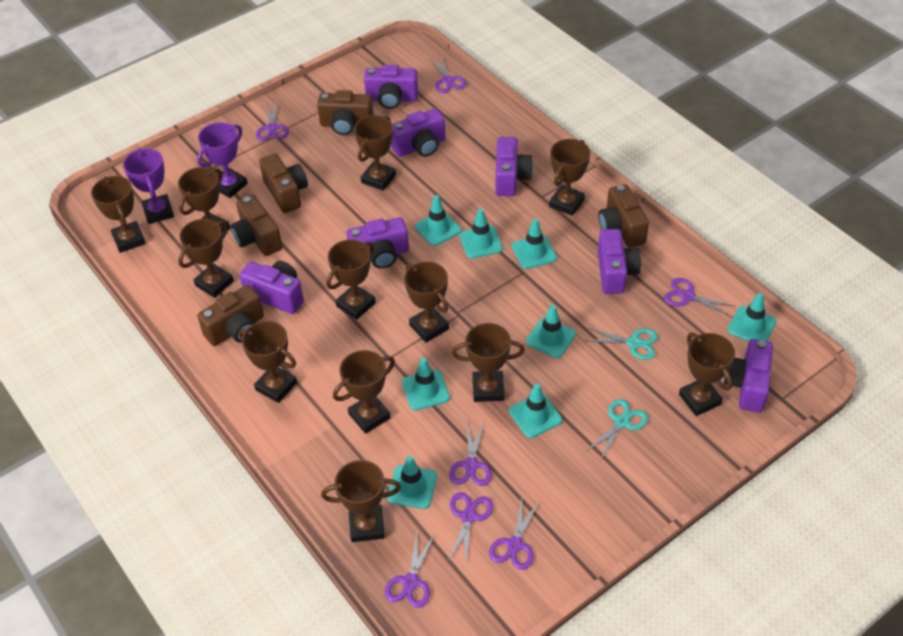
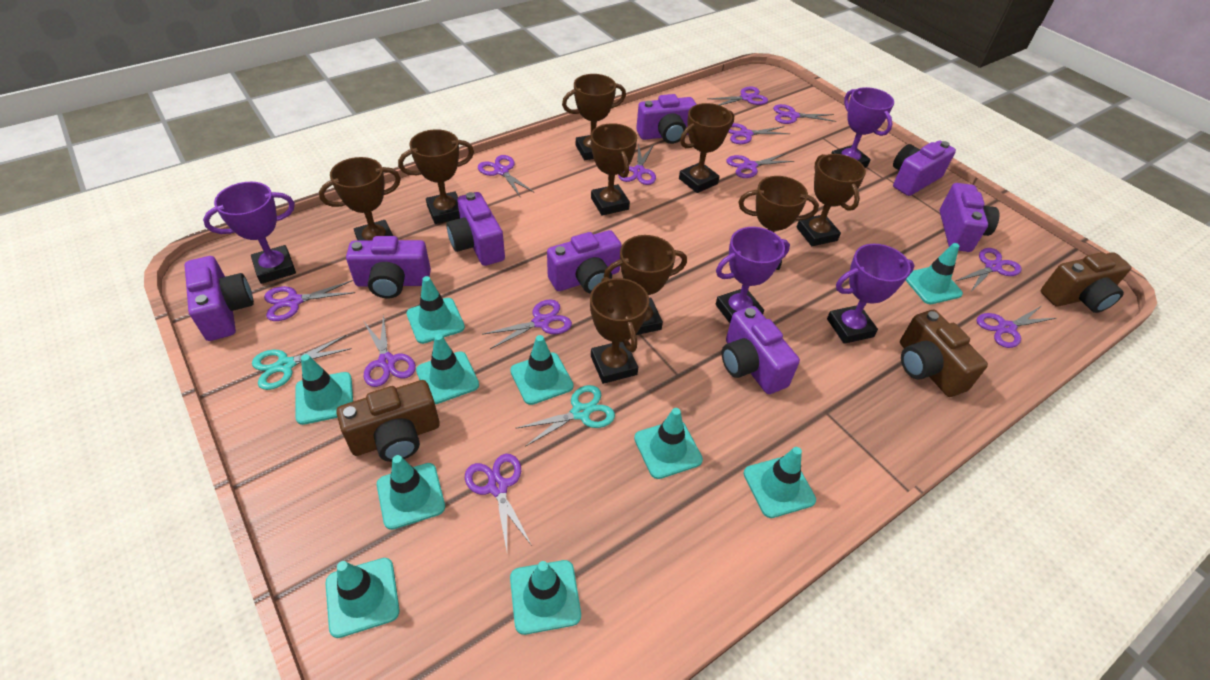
brown camera: [197,285,264,346] [231,195,282,256] [259,153,308,213] [317,90,374,135] [598,184,649,248] = 5 -> [337,380,440,462] [900,310,988,397] [1041,252,1131,313] = 3
brown trophy: [91,176,146,253] [178,167,230,232] [178,219,234,298] [238,321,297,403] [321,460,401,542] [326,239,376,320] [333,350,395,434] [354,115,396,191] [404,262,449,343] [452,323,525,402] [549,139,590,216] [679,333,735,416] = 12 -> [319,157,401,241] [398,129,474,224] [562,74,626,160] [590,277,649,384] [591,123,637,216] [604,235,687,335] [679,103,734,193] [739,176,819,270] [797,154,866,246] = 9
purple camera: [239,261,304,314] [346,217,409,269] [364,65,418,109] [391,108,445,157] [495,137,533,196] [598,229,641,294] [724,339,773,412] = 7 -> [185,256,254,341] [346,236,431,299] [446,192,505,266] [547,230,622,294] [636,94,697,144] [721,306,800,394] [893,141,956,196] [940,183,999,252] = 8
purple scissors: [256,100,289,141] [385,532,435,608] [429,57,466,93] [448,492,493,564] [449,420,492,486] [489,499,540,570] [664,278,737,317] = 7 -> [264,280,355,321] [364,314,416,387] [465,454,532,551] [478,155,535,198] [482,300,572,349] [618,143,656,185] [708,87,768,105] [726,153,794,178] [728,123,790,144] [773,104,836,124] [956,248,1022,293] [976,306,1056,348] = 12
purple trophy: [123,149,174,224] [197,122,248,198] = 2 -> [203,182,296,284] [716,227,790,323] [827,244,915,344] [831,87,894,168] = 4
turquoise traffic cone: [387,456,437,509] [402,358,450,410] [415,195,461,246] [460,209,503,259] [509,384,562,438] [512,219,557,269] [526,305,576,358] [727,293,776,341] = 8 -> [295,354,353,425] [325,558,399,638] [377,455,445,530] [406,276,465,344] [416,334,479,404] [510,335,573,405] [510,560,581,635] [634,408,703,479] [744,447,816,518] [905,243,963,304] = 10

